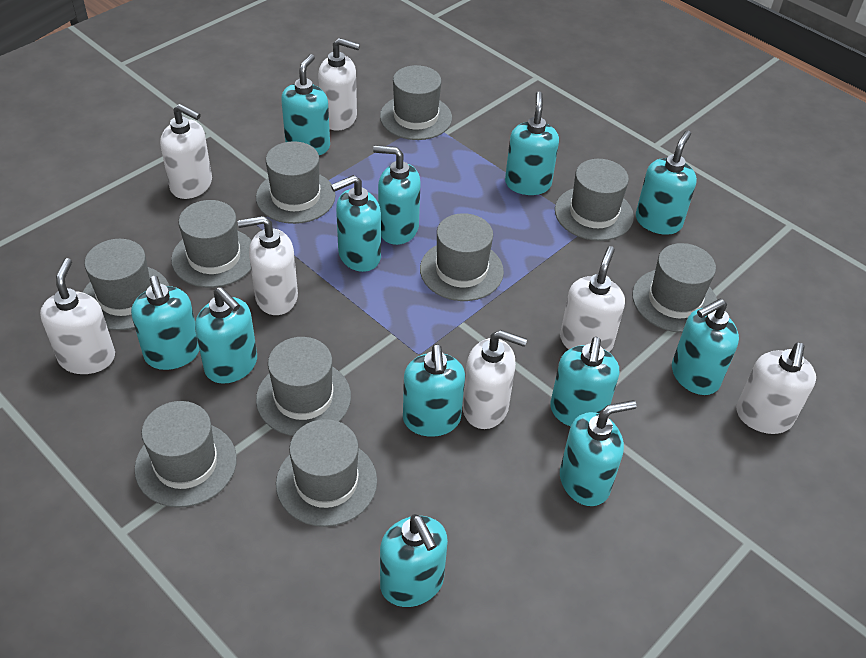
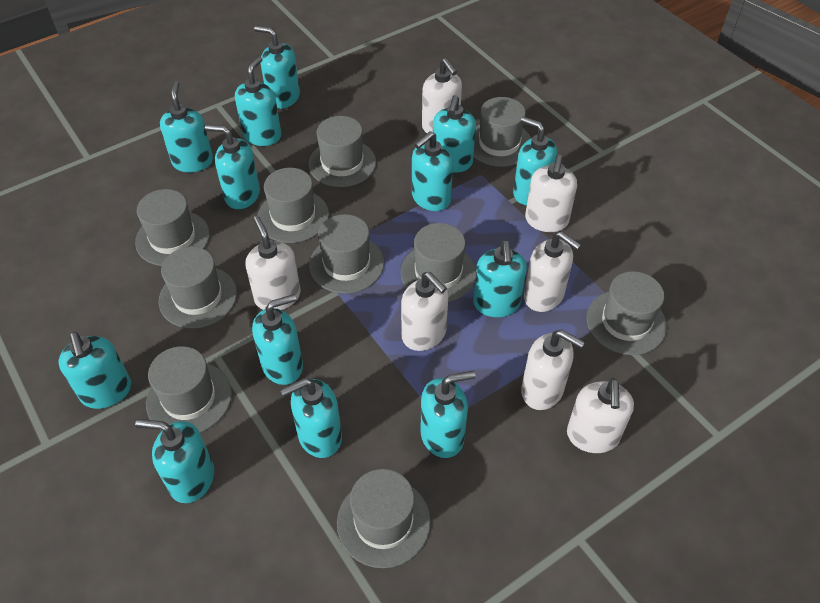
turquoise soap dispenser: [131,276,199,370] [195,287,257,384] [281,54,330,155] [331,175,381,272] [373,145,420,245] [380,514,448,607] [403,344,465,437] [505,91,559,195] [550,337,619,426] [560,400,637,506] [636,130,697,235] [672,298,739,395] = 12 -> [59,332,131,409] [135,419,214,503] [160,81,213,172] [205,125,260,209] [235,56,281,146] [252,294,303,385] [254,26,300,109] [280,378,342,458] [412,131,453,211] [420,371,476,458] [433,95,476,173] [473,240,527,317] [513,116,557,205] = 13

